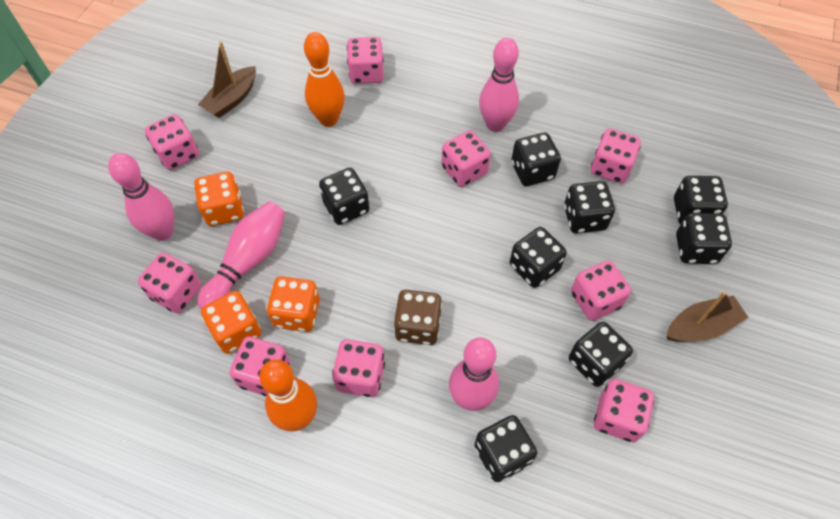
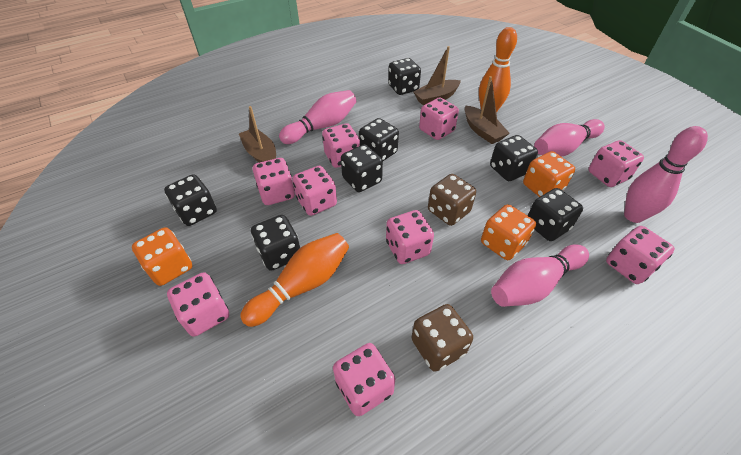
black dice: [319,168,369,225] [474,415,537,482] [510,227,566,288] [511,133,561,186] [564,181,615,234] [569,322,633,387] [674,176,728,224] [676,213,732,264] = 8 -> [164,174,217,226] [251,215,300,271] [341,144,383,192] [359,118,399,161] [388,58,421,95] [490,135,538,181] [528,188,583,241] = 7
brown boat: [198,42,256,118] [666,291,748,342] = 2 -> [239,106,276,163] [413,46,461,106] [465,76,510,144] = 3
brown dice: [394,290,442,345] = 1 -> [412,304,473,372] [428,174,476,226] = 2

